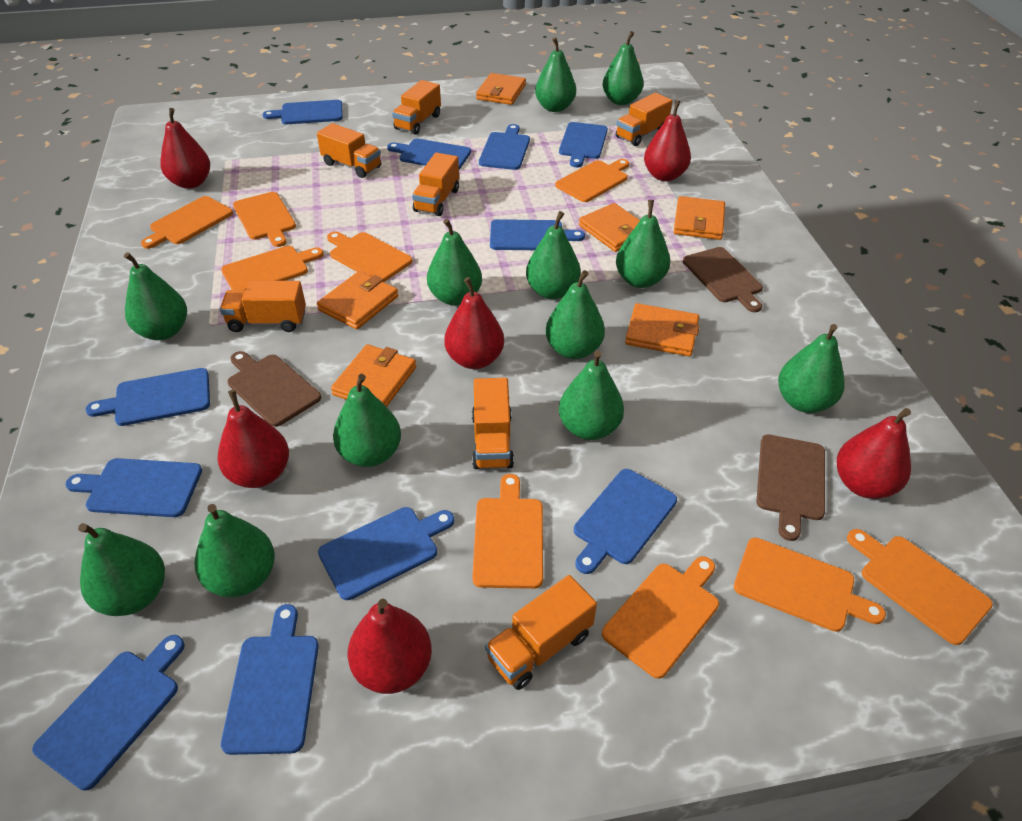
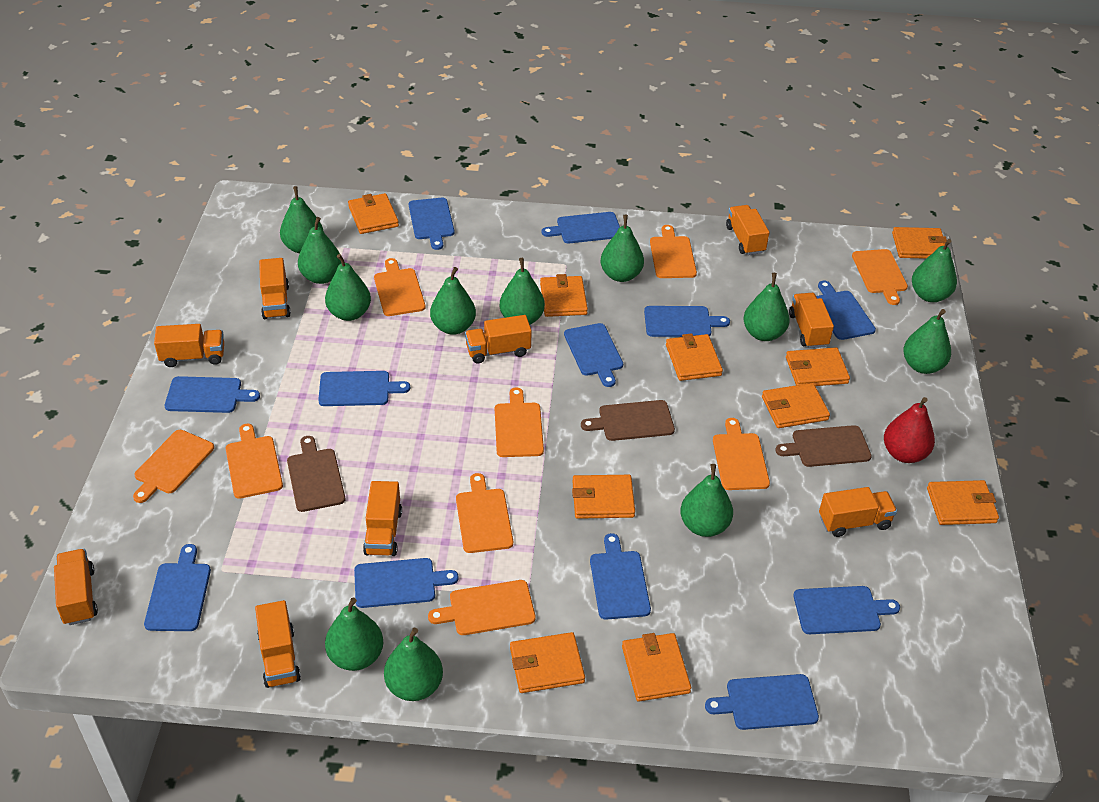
blue cutting board: [32,635,185,791] [65,458,202,517] [85,368,210,426] [221,604,319,755] [263,100,343,125] [318,507,454,600] [387,139,471,169] [479,124,530,170] [490,219,585,250] [559,122,608,167] [574,469,677,574] = 11 -> [144,544,211,631] [165,376,260,413] [318,371,410,406] [354,558,459,608] [409,198,455,250] [542,212,620,243] [564,323,623,387] [590,533,651,620] [644,306,730,337] [705,674,819,730] [793,586,900,634] [816,281,876,340] = 12
orange truck: [220,281,306,332] [317,123,381,178] [392,80,441,135] [412,152,459,216] [472,378,514,469] [485,575,597,690] [616,93,672,146] = 7 -> [54,549,98,625] [154,324,224,367] [255,600,301,688] [259,258,291,319] [363,481,402,556] [465,315,532,363] [726,205,769,255] [789,293,834,348] [819,487,897,537] = 9
orange wallet: [317,271,398,329] [331,344,416,407] [476,73,526,105] [579,203,640,252] [625,303,699,356] [674,196,725,240] = 6 -> [348,193,399,234] [510,632,585,693] [540,274,588,317] [572,475,635,519] [622,633,691,701] [666,333,723,381] [762,383,830,428] [786,347,850,386] [892,227,947,259] [927,480,999,525] = 10
red pear: [160,108,210,189] [218,390,289,488] [348,599,432,694] [444,277,504,369] [644,100,691,181] [837,408,911,499] = 6 -> [884,397,935,463] = 1

